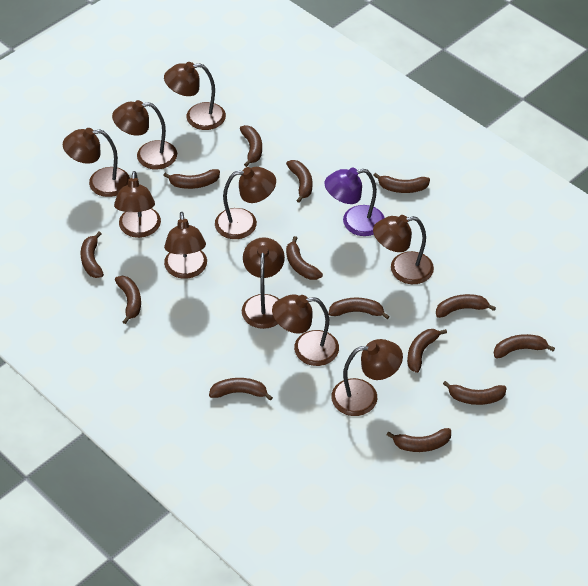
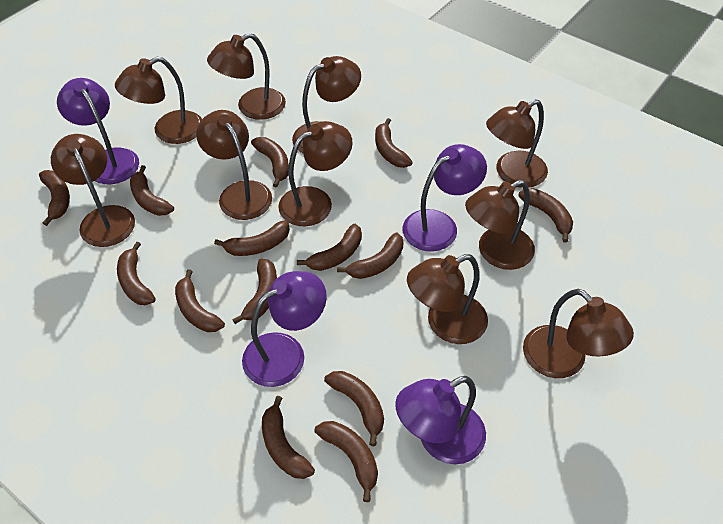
purple lamp: [324,168,384,236] = 1 -> [57,78,139,184] [242,271,327,387] [395,376,486,464] [403,144,487,252] = 4

